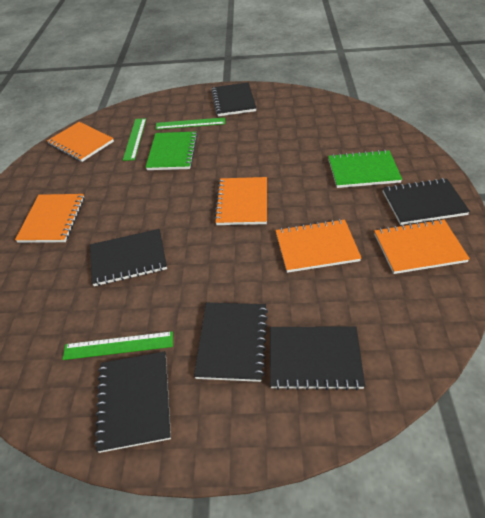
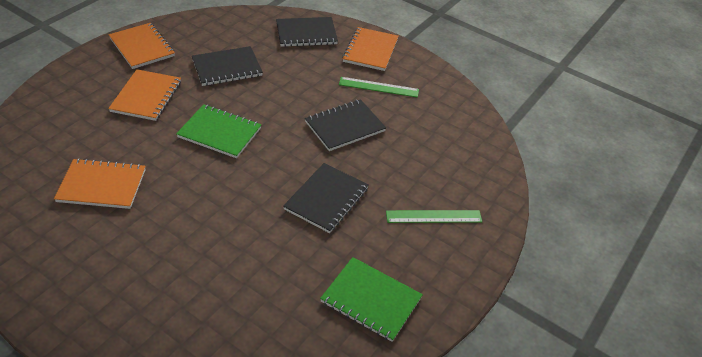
black notebook: [90,229,167,286] [94,351,171,453] [194,303,268,382] [211,82,256,116] [270,326,365,390] [383,178,470,225] = 6 -> [192,46,263,86] [276,17,338,47] [283,163,369,233] [305,99,386,151] = 4
green ruler: [63,331,173,360] [123,118,146,161] [155,117,225,130] = 3 -> [339,77,419,98] [386,210,482,223] = 2
orange notebook: [15,194,84,243] [47,122,114,162] [214,177,267,225] [276,219,361,273] [374,219,470,274] = 5 -> [54,158,146,209] [108,69,181,121] [109,23,175,69] [342,27,399,71] = 4

